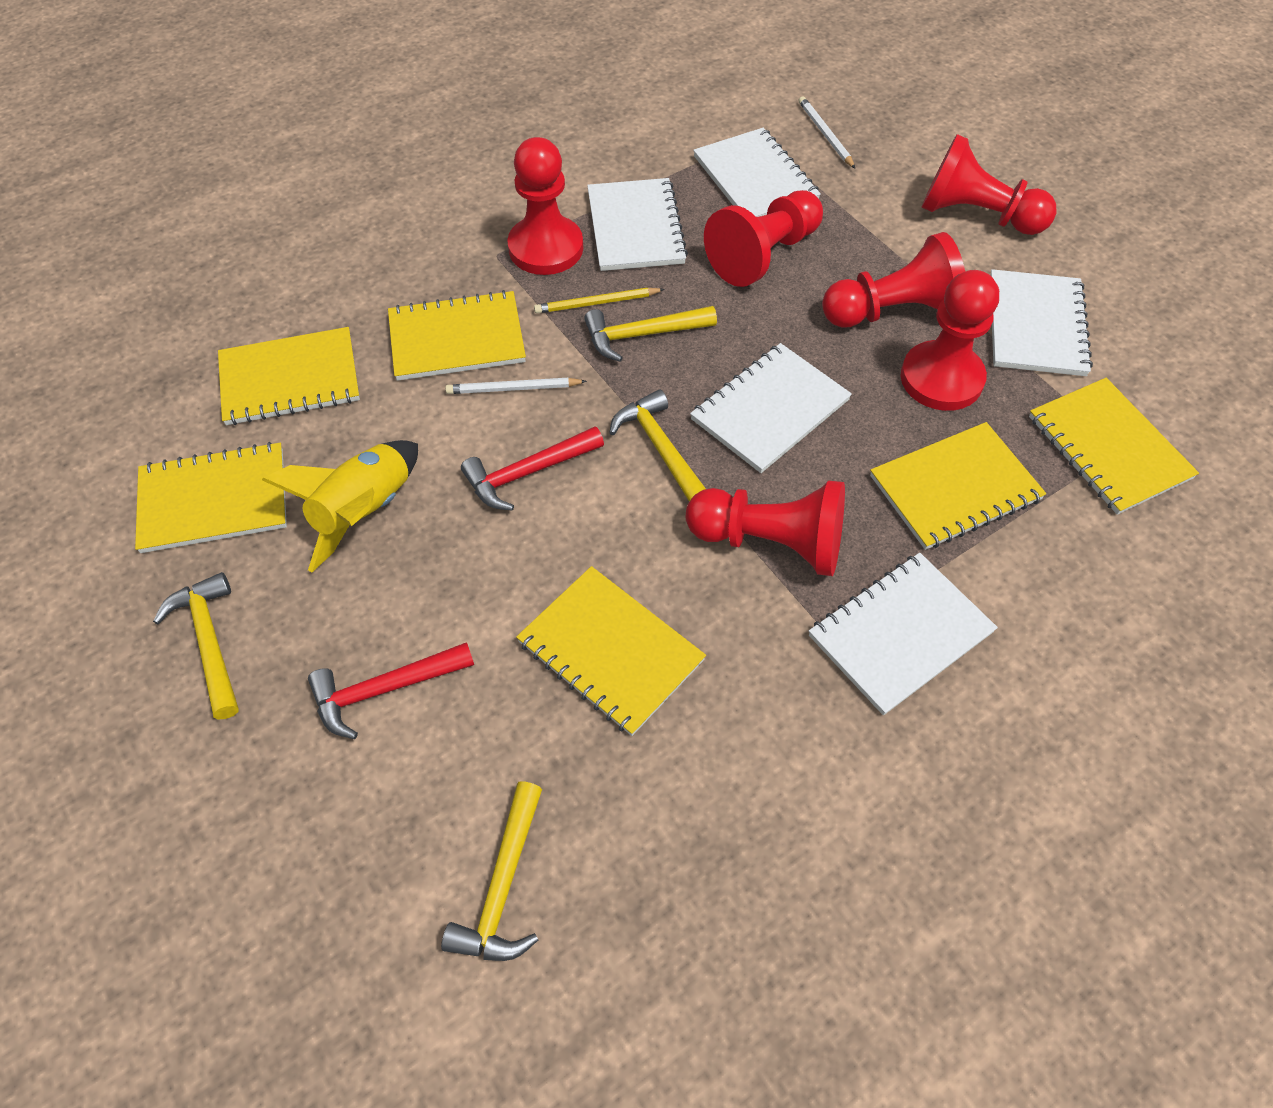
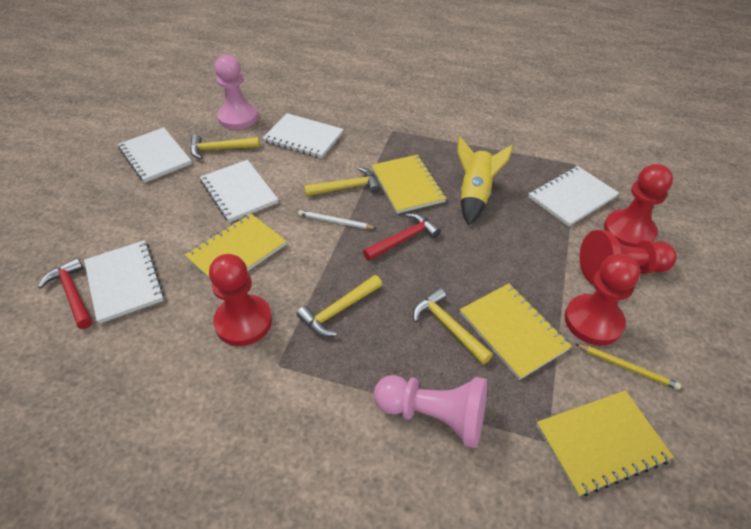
pink pawn: none = 0 -> [214,55,258,130] [374,375,487,448] = 2
red pawn: [507,137,583,275] [686,481,845,576] [704,190,823,287] [822,232,965,328] [900,270,999,411] [922,134,1057,235] = 6 -> [209,254,272,346] [565,253,640,345] [580,230,677,284] [604,164,673,247] = 4
white pencil: [445,378,587,394] [799,96,855,168] = 2 -> [298,210,377,229] = 1
yellow notebook: [135,442,287,553] [218,327,360,425] [388,290,526,381] [516,566,706,736] [870,422,1046,550] [1029,378,1199,515] = 6 -> [185,213,287,279] [371,154,447,214] [460,283,572,380] [536,390,674,497] = 4

